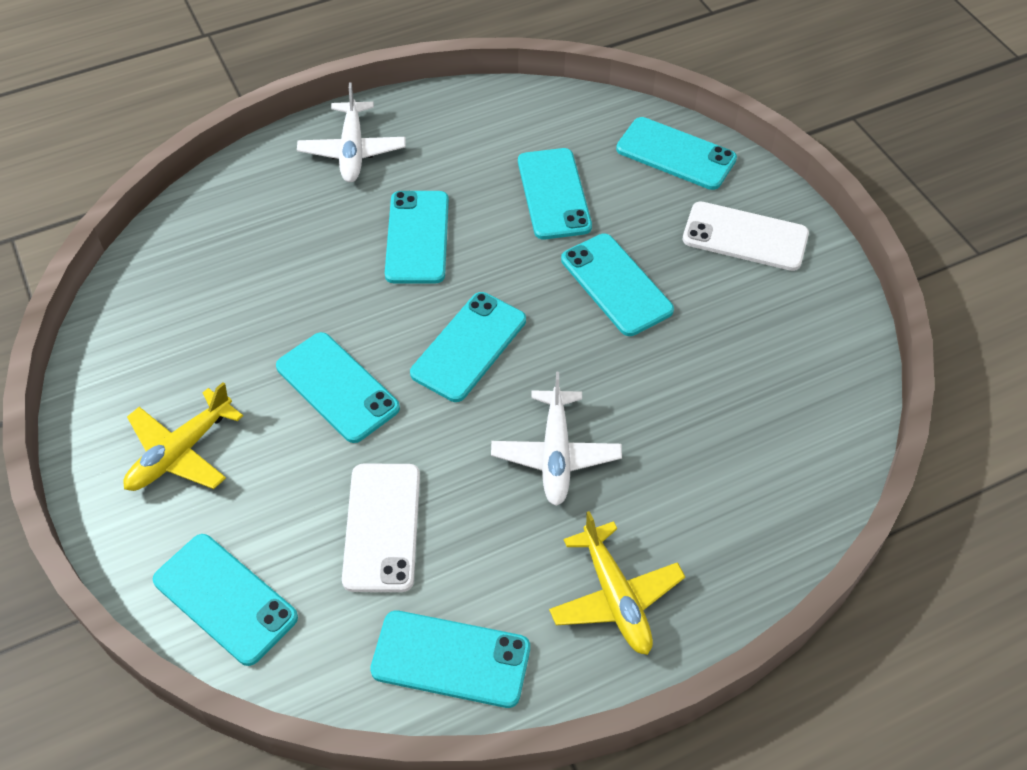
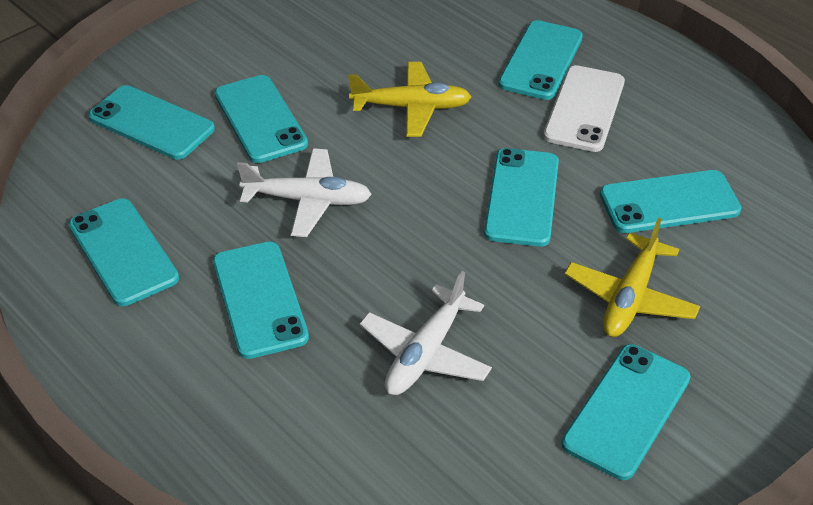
white phone: [342,464,420,592] [683,201,809,271] = 2 -> [543,65,625,152] = 1

